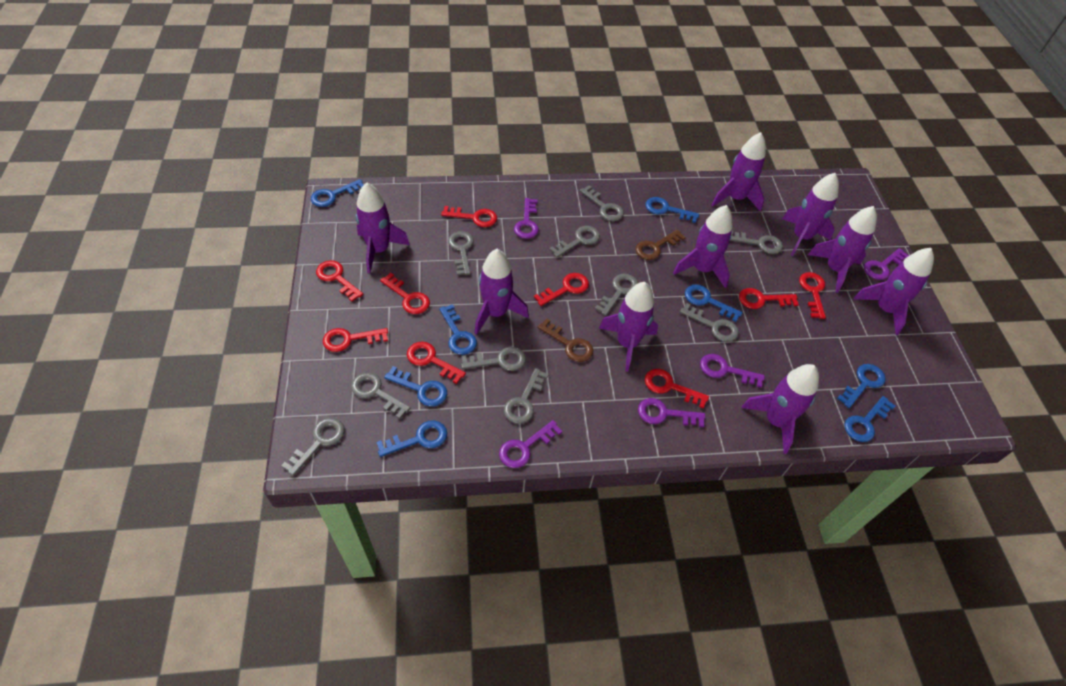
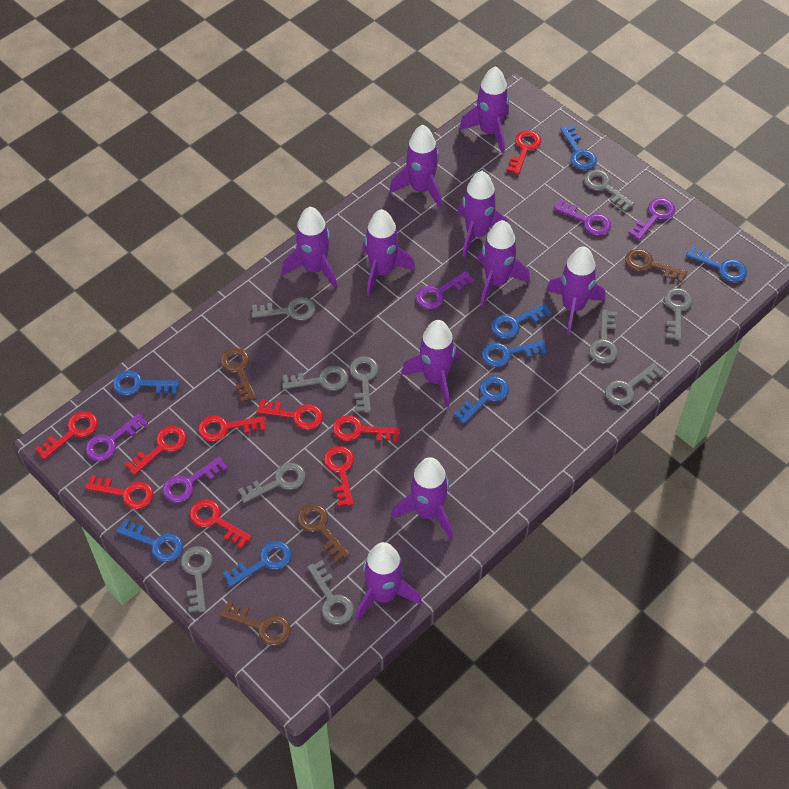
brown key: [537,319,593,362] [635,230,686,260] = 2 -> [220,602,291,646] [221,348,256,403] [297,504,349,563] [625,249,687,283] = 4
purple rocket: [356,183,410,273] [475,249,529,335] [599,282,658,372] [673,205,733,288] [712,132,766,212] [741,364,819,454] [782,173,839,256] [808,206,877,293] [854,248,934,335] = 9 -> [282,207,337,289] [356,542,422,621] [362,209,415,296] [390,125,442,209] [391,457,453,540] [401,320,459,407] [457,171,509,257] [459,66,509,154] [477,220,530,306] [546,246,605,335] = 10

